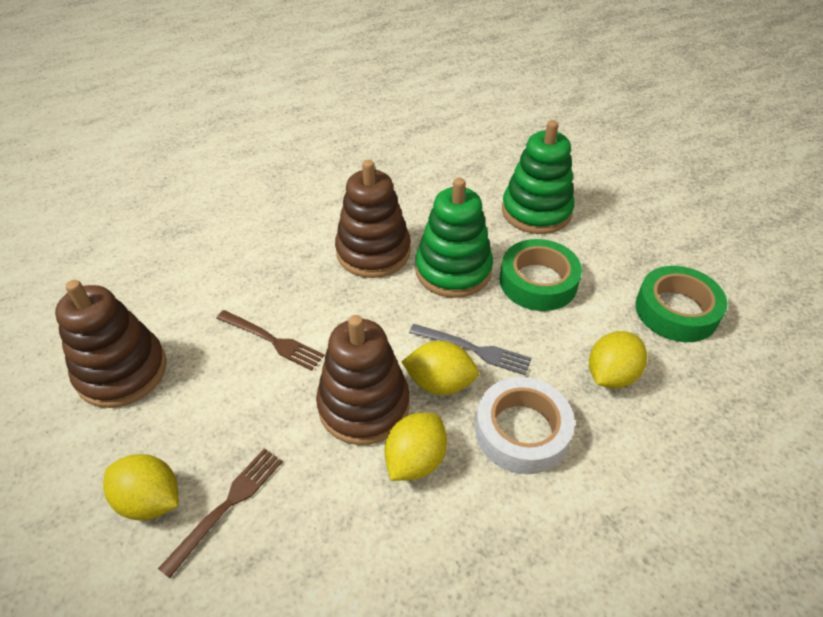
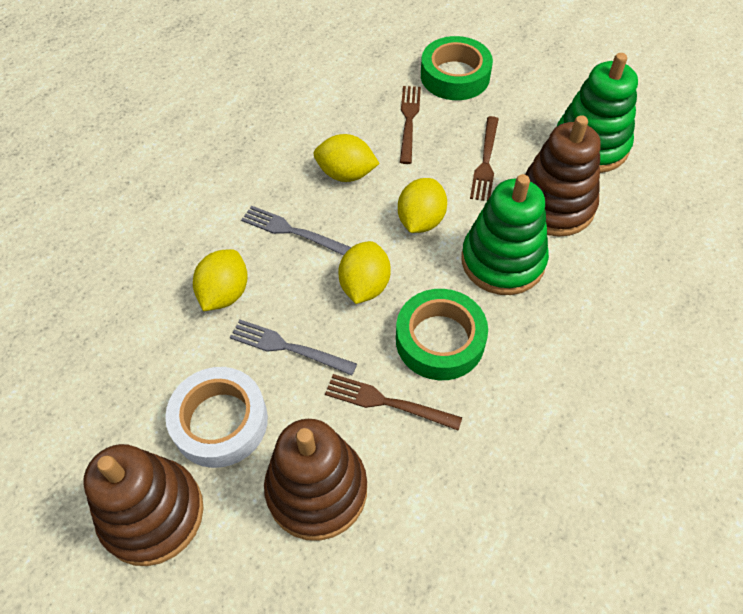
brown fork: [158,448,283,579] [216,310,324,371] = 2 -> [325,374,462,431] [400,86,421,164] [470,116,499,201] = 3
grey fork: [409,324,532,376] = 1 -> [230,320,357,376] [241,206,351,256] = 2

